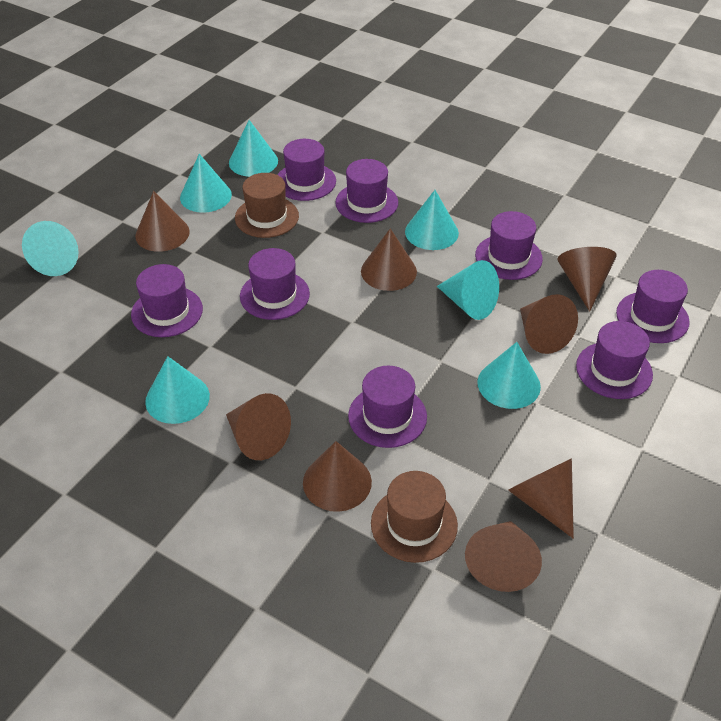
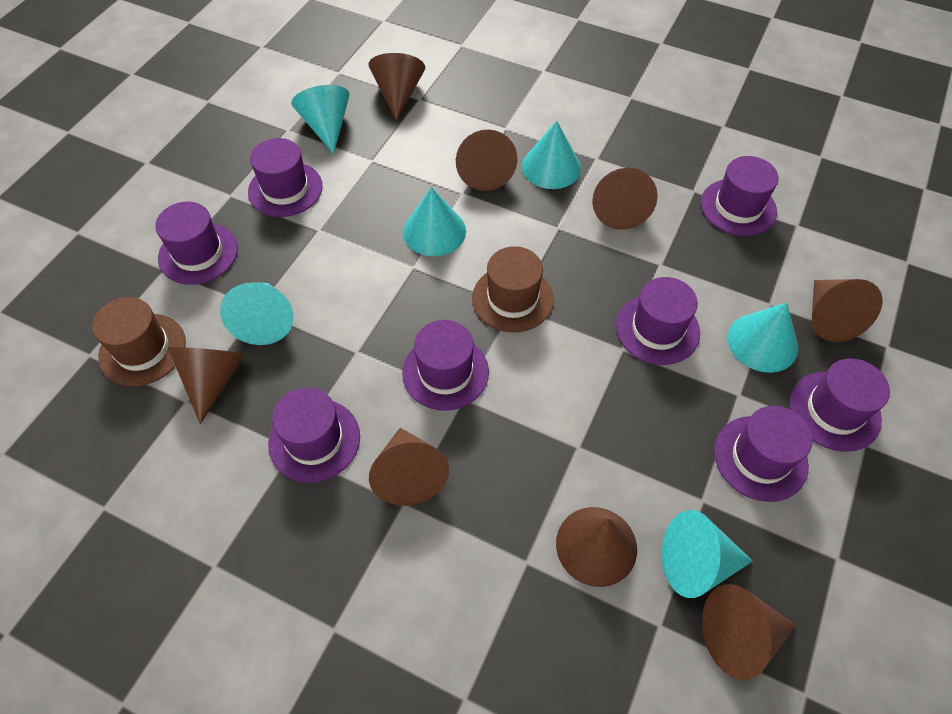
turquoise cone: [22,221,79,276] [145,356,210,424] [180,154,232,213] [229,120,278,177] [405,190,459,250] [437,260,499,320] [477,342,541,409] = 7 -> [220,282,294,345] [291,85,350,154] [403,187,466,256] [522,121,581,189] [662,510,753,598] [727,302,798,373] = 6

